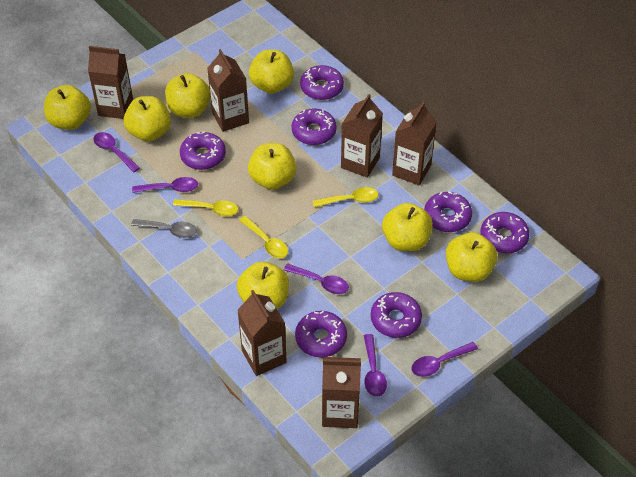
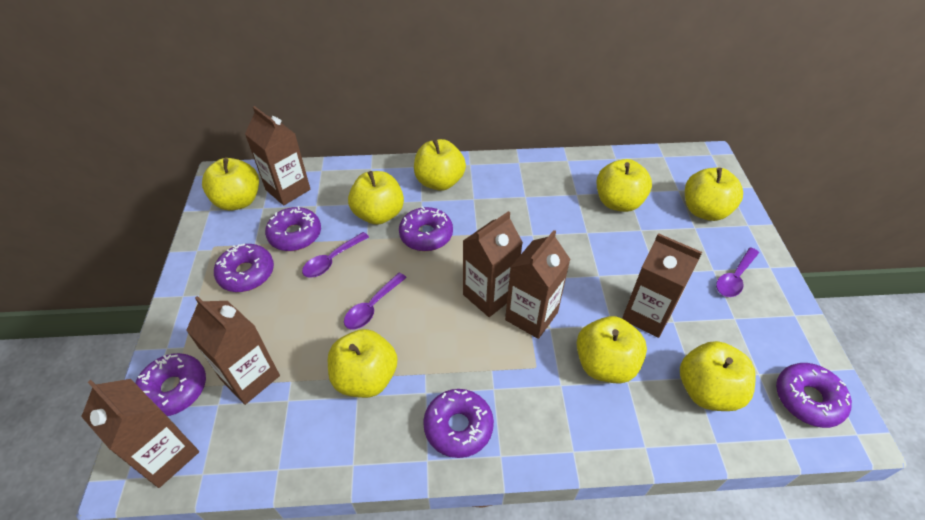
grey spoon: [131,219,197,238] = 1 -> none = 0
purple donut: [180,131,226,170] [291,109,337,145] [295,311,347,357] [300,65,344,100] [371,292,422,338] [424,192,472,232] [480,212,530,253] = 7 -> [135,353,206,416] [214,244,274,292] [265,206,321,251] [399,206,453,251] [423,389,494,458] [776,363,852,428] = 6
purple spoon: [93,132,140,172] [132,177,198,193] [284,263,349,294] [364,334,387,397] [411,342,478,377] = 5 -> [302,232,369,278] [344,273,407,329] [716,247,759,297] = 3
yellow spoon: [173,199,238,216] [239,216,288,258] [313,187,378,207] = 3 -> none = 0

